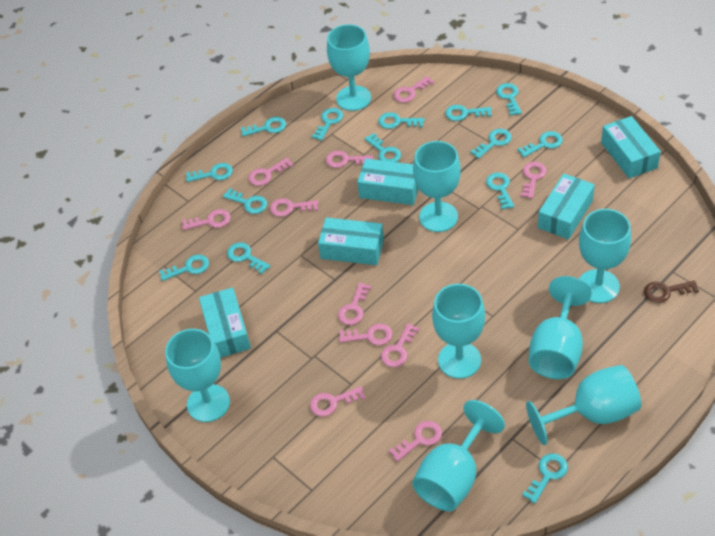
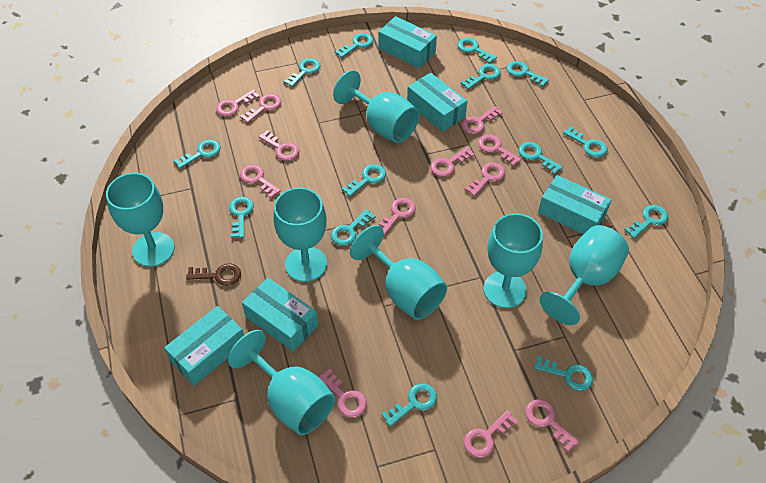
pink key: [182,209,231,230] [248,158,293,186] [270,198,319,217] [310,386,366,417] [326,151,373,168] [338,283,371,325] [339,323,393,345] [381,323,419,367] [389,421,442,462] [393,76,434,103] [521,162,547,199] = 11 -> [216,89,260,116] [240,94,281,123] [240,165,281,198] [259,130,299,161] [319,368,367,418] [379,198,416,235] [431,147,475,177] [462,106,503,134] [464,410,518,458] [465,162,505,196] [478,135,522,167] [525,399,579,452] = 12
turquoise goblet: [165,329,230,422] [327,24,371,111] [412,400,505,511] [413,141,461,232] [432,284,485,379] [526,365,641,445] [528,276,591,379] [579,209,631,303] = 8 -> [106,173,174,267] [228,330,335,435] [273,188,327,282] [333,70,419,143] [350,225,447,320] [483,213,543,308] [540,225,629,325] = 7

